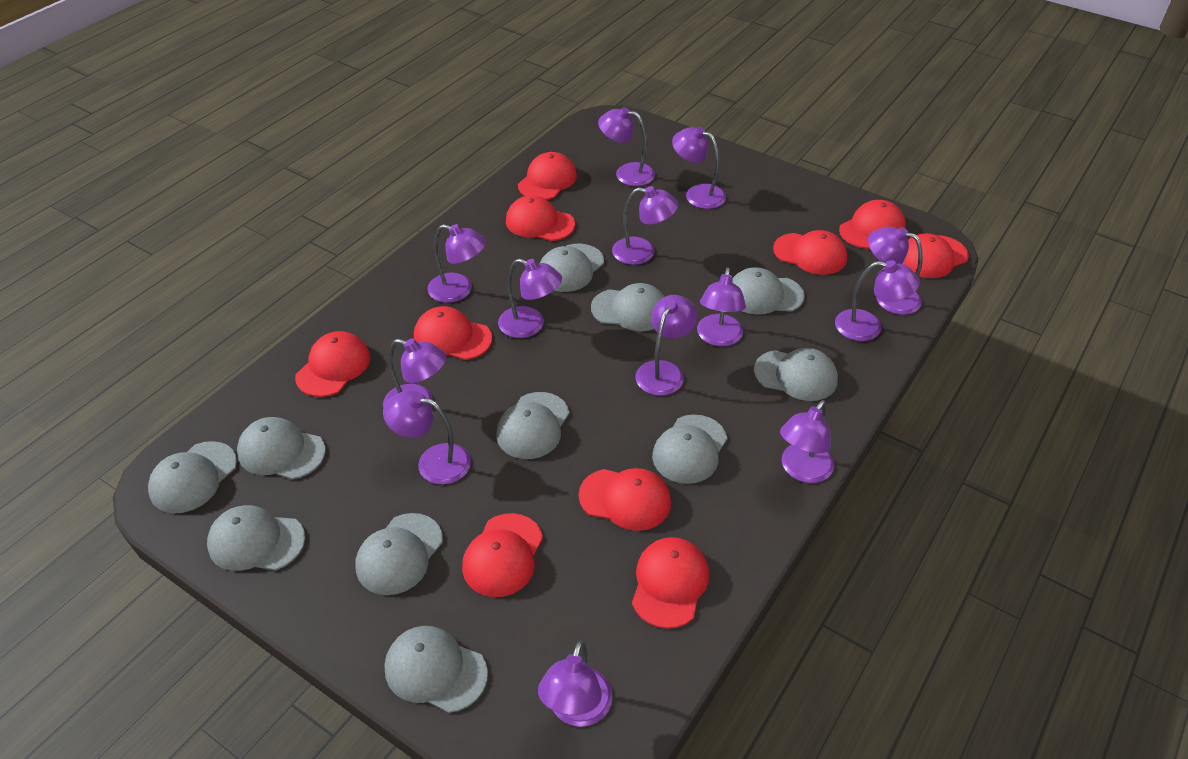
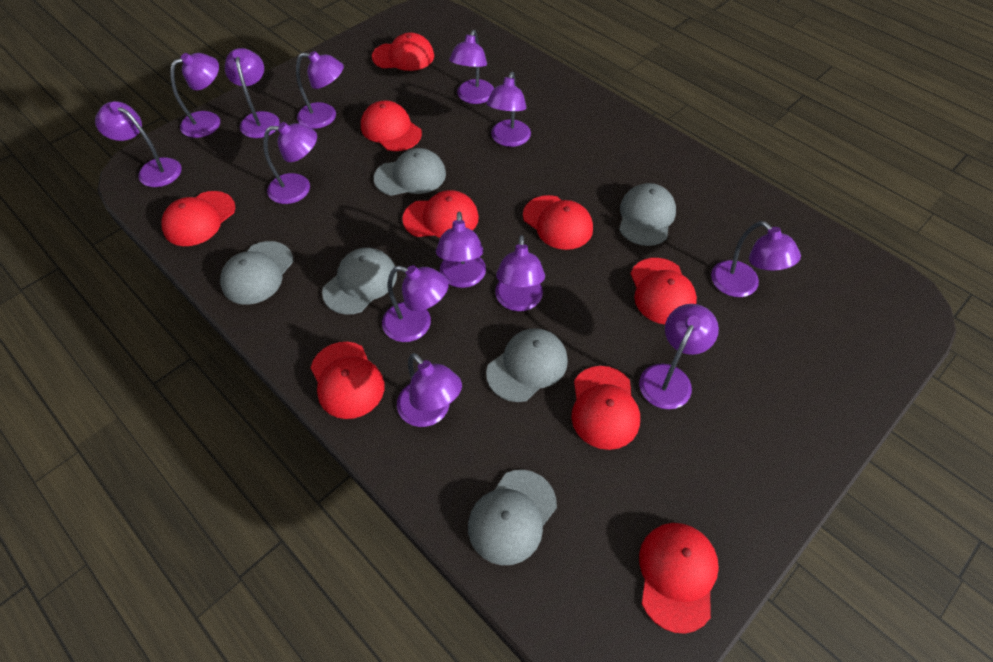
grey cap: [148,441,237,513] [207,505,305,571] [237,417,326,480] [355,513,443,595] [385,626,488,713] [496,392,569,459] [540,244,604,292] [591,283,665,331] [652,415,728,484] [732,267,804,315] [754,348,838,401] = 11 -> [220,241,293,305] [322,248,397,315] [374,148,446,196] [468,470,557,565] [486,328,568,402] [619,183,676,246] = 6
red cap: [295,331,370,397] [414,306,492,360] [462,513,543,597] [506,195,575,241] [518,152,577,200] [579,468,671,531] [632,537,709,629] [773,230,847,275] [839,200,906,249] [902,233,969,278] = 10 -> [161,191,235,246] [311,342,384,419] [361,100,422,151] [372,32,434,71] [402,190,479,238] [523,195,593,250] [571,366,640,450] [631,258,697,324] [639,523,719,634] = 9

